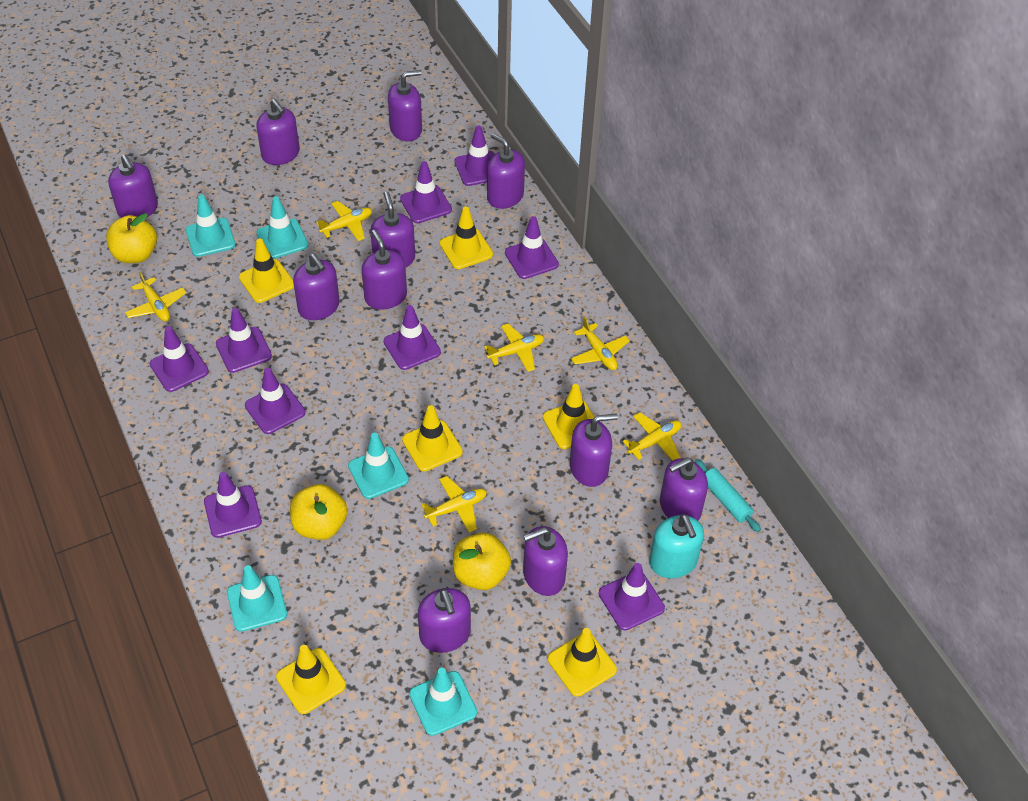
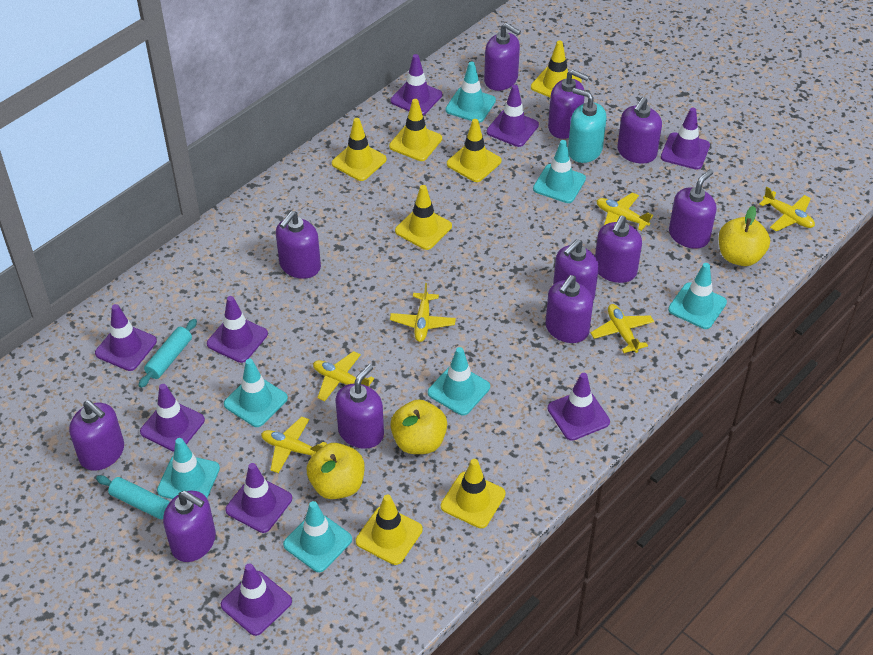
turquoise rolling pin: [695,459,761,532] = 1 -> [96,475,170,519] [138,319,197,388] = 2
turquoise traffic cone: [186,194,236,257] [227,565,287,632] [256,196,309,259] [348,433,409,499] [409,668,477,736] = 5 -> [157,438,220,499] [224,359,288,427] [283,501,352,572] [428,347,490,416] [445,61,496,123] [533,140,586,203] [668,263,727,329] = 7
yellow traffic cone: [239,239,294,303] [276,645,346,714] [402,405,463,471] [439,206,493,269] [543,384,595,449] [548,628,617,697] = 6 -> [332,118,387,181] [356,495,423,565] [389,99,442,161] [395,185,452,250] [441,459,506,528] [447,119,502,182] [531,41,582,97] = 7

